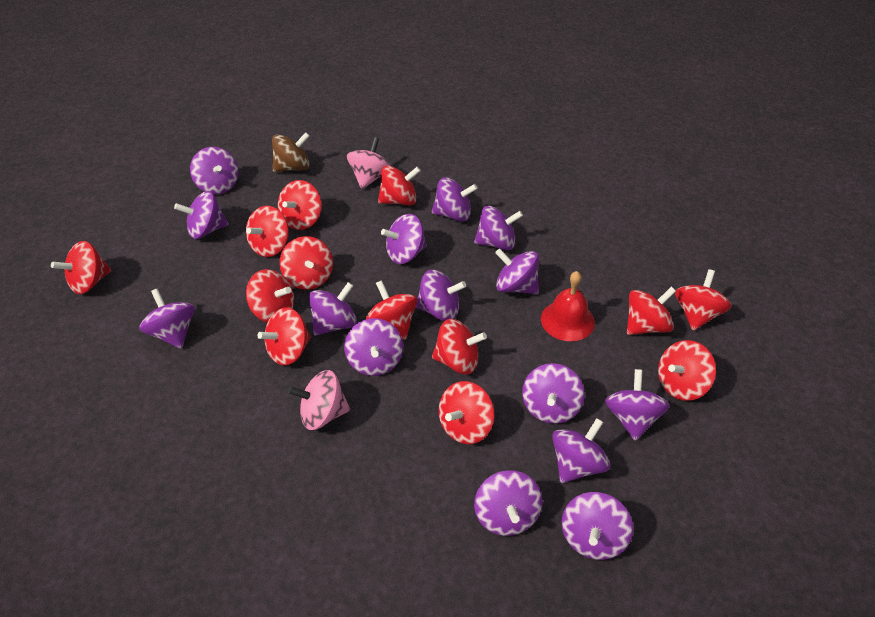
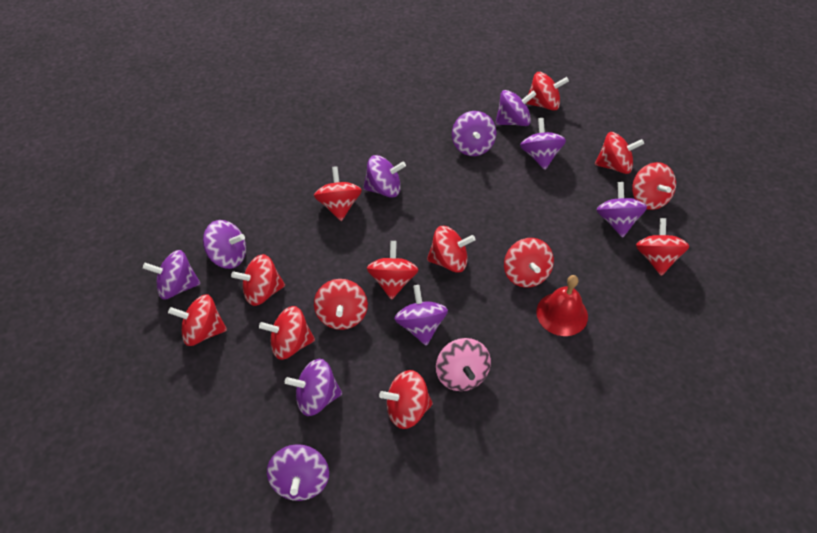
brown spinning top: [272,132,310,172] = 1 -> none = 0
pink spinning top: [288,370,350,430] [347,137,391,189] = 2 -> [436,338,491,391] = 1
purple spinning top: [139,288,195,349] [174,191,229,239] [190,147,239,194] [309,282,357,335] [344,318,403,376] [381,214,427,264] [416,269,466,321] [432,177,478,222] [474,206,523,250] [474,470,543,536] [495,249,539,294] [522,363,585,424] [552,418,610,483] [561,492,633,560] [605,369,670,441] = 15 -> [143,250,200,299] [203,220,246,269] [267,444,329,501] [285,359,342,416] [363,155,406,198] [394,285,448,346] [452,111,496,156] [495,90,537,126] [520,118,566,170] [597,182,647,238] = 10

